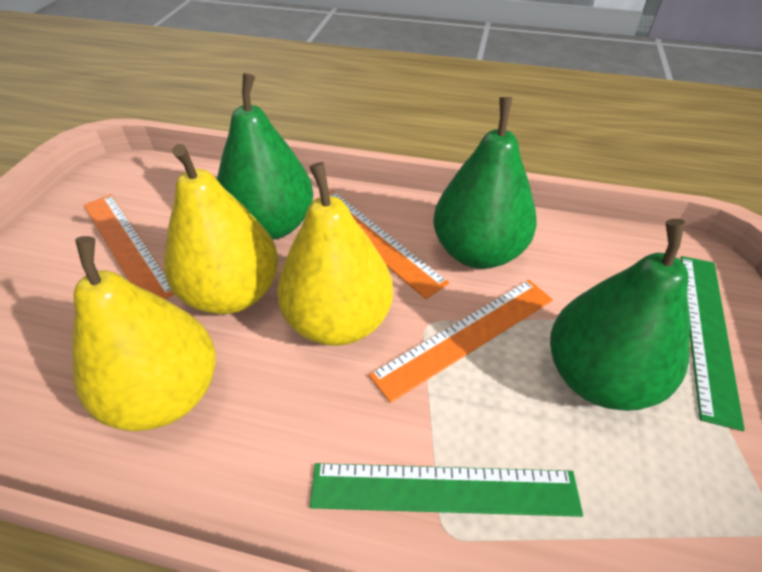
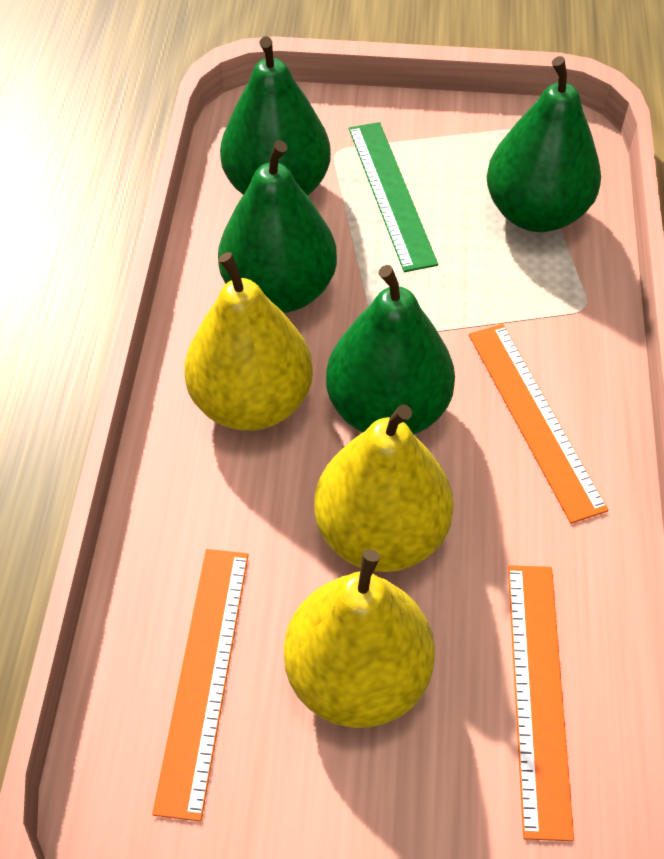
green pear: [217,73,313,240] [433,97,537,269] [550,219,690,411] = 3 -> [218,140,337,313] [220,36,331,196] [326,265,455,435] [486,56,601,232] = 4
green ruler: [310,463,583,517] [681,256,745,431] = 2 -> [349,122,438,272] = 1

